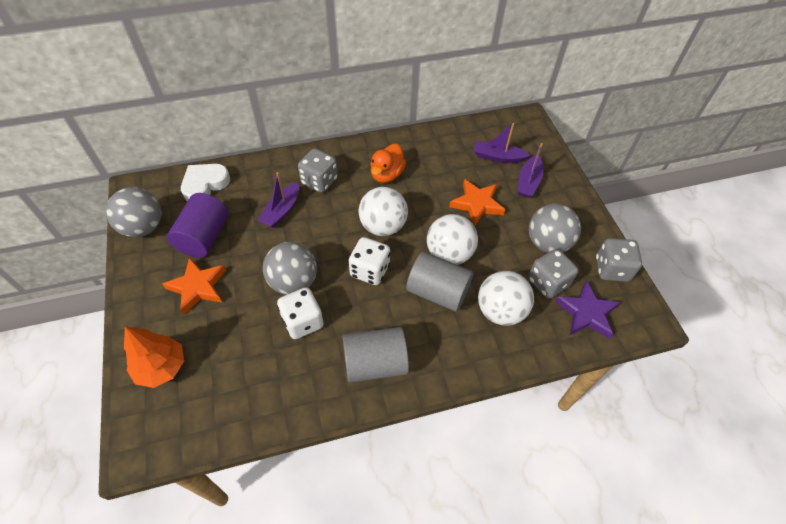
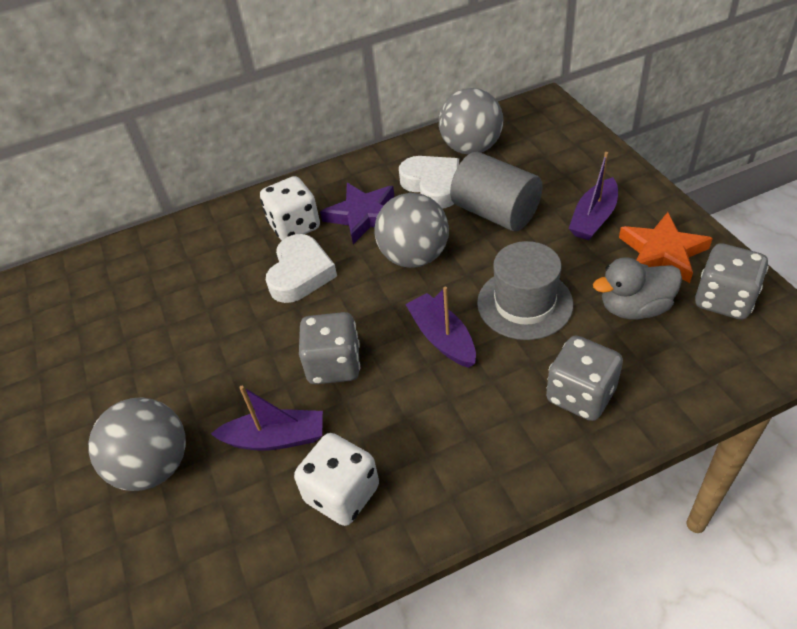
grey cylinder: [343,327,409,383] [406,252,473,312] = 2 -> [450,152,543,231] = 1
grey duck: none = 0 -> [593,257,682,319] = 1
grey hat: none = 0 -> [477,241,573,340] = 1
orange duck: [370,143,406,183] = 1 -> none = 0
orange star: [163,257,226,315] [449,179,505,227] = 2 -> [619,212,713,283] = 1
orange tree: [124,327,184,388] = 1 -> none = 0
purple cylinder: [167,193,229,258] = 1 -> none = 0
white ball: [359,187,408,236] [427,214,478,265] [478,271,534,326] = 3 -> none = 0
white heart: [181,164,230,201] = 1 -> [266,234,337,303] [399,156,459,209] = 2

